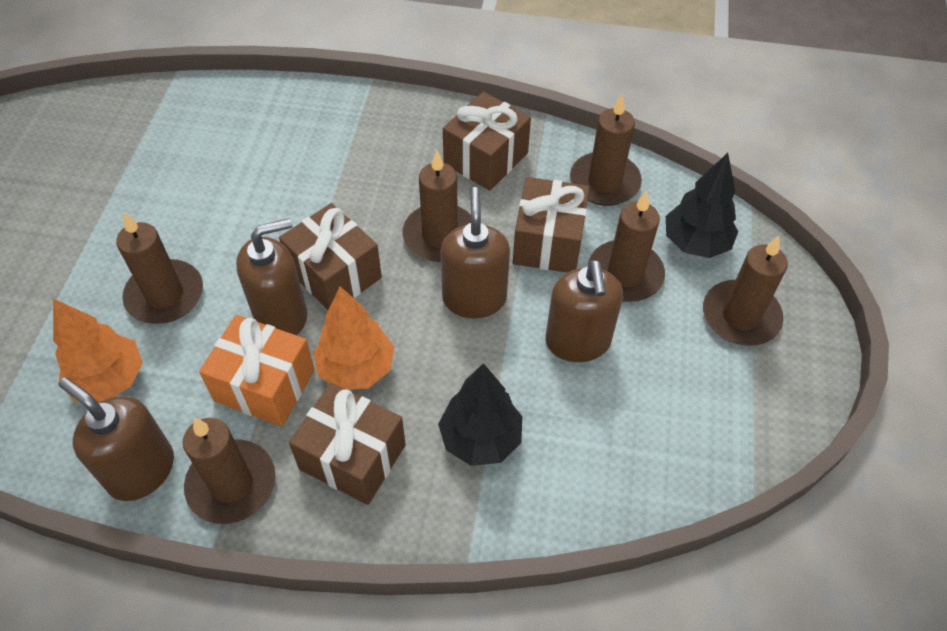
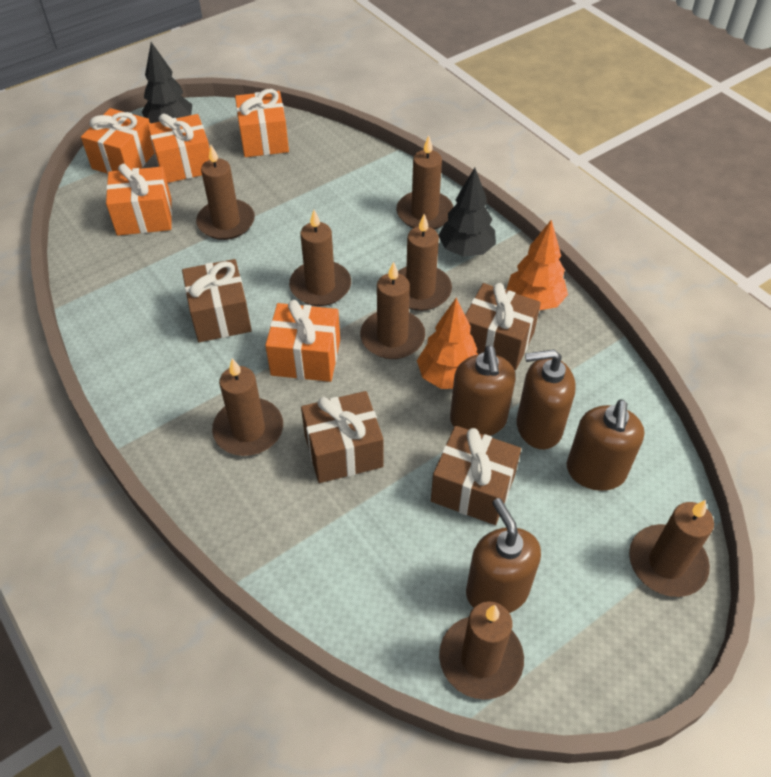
brown candle: [116,212,203,324] [183,417,276,524] [403,151,471,262] [570,95,642,206] [588,191,665,302] [703,236,788,346] = 6 -> [196,145,255,240] [212,358,283,456] [289,210,351,306] [360,261,425,359] [396,136,453,229] [398,214,452,311] [439,601,524,700] [629,500,714,597] = 8
orange gift: [199,315,315,427] = 1 -> [81,108,155,174] [106,164,172,236] [147,114,210,183] [235,89,289,157] [265,300,340,382] = 5

